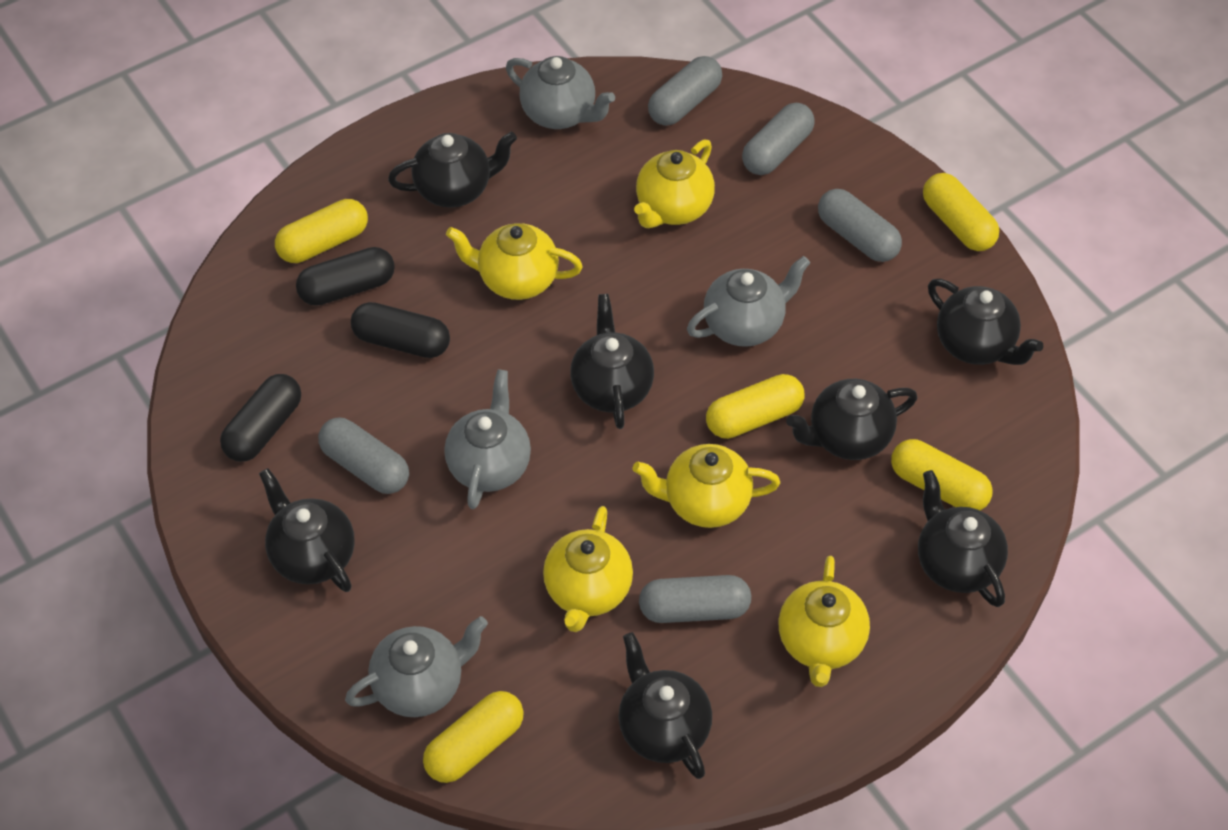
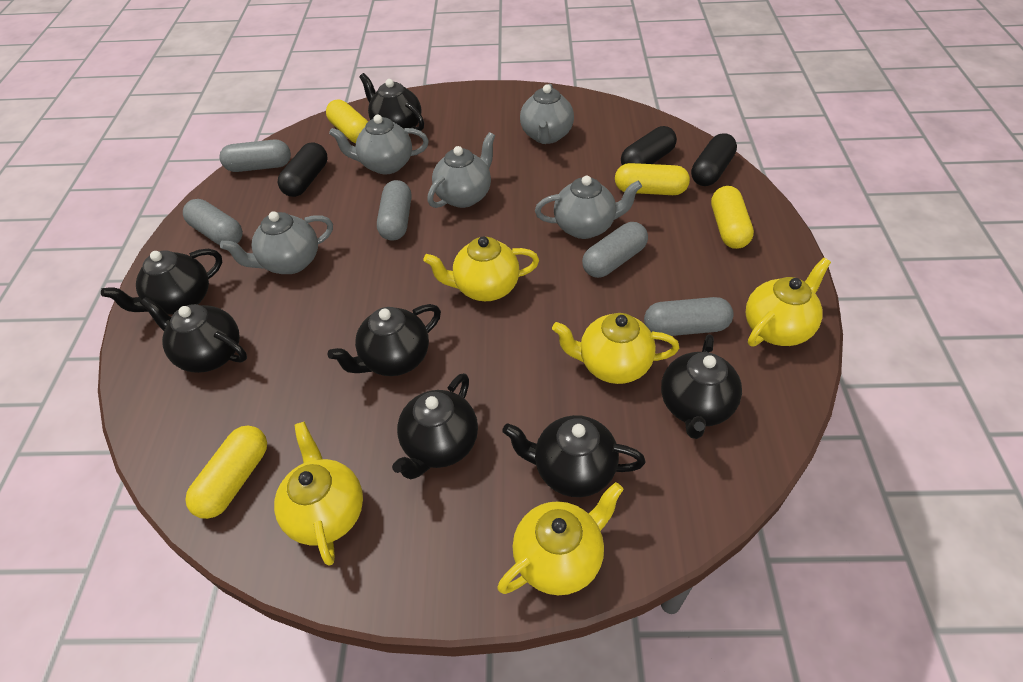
grey teapot: [345,616,488,717] [444,370,531,509] [506,56,615,129] [687,256,810,347] = 4 -> [220,211,333,274] [329,115,429,174] [427,132,495,208] [520,84,574,144] [535,175,642,239] = 5
yellow capsule: [275,199,368,263] [423,691,524,783] [706,374,804,439] [891,439,993,511] [923,173,999,251] = 5 -> [185,426,267,519] [326,100,368,143] [615,163,690,195] [711,186,754,249] = 4

